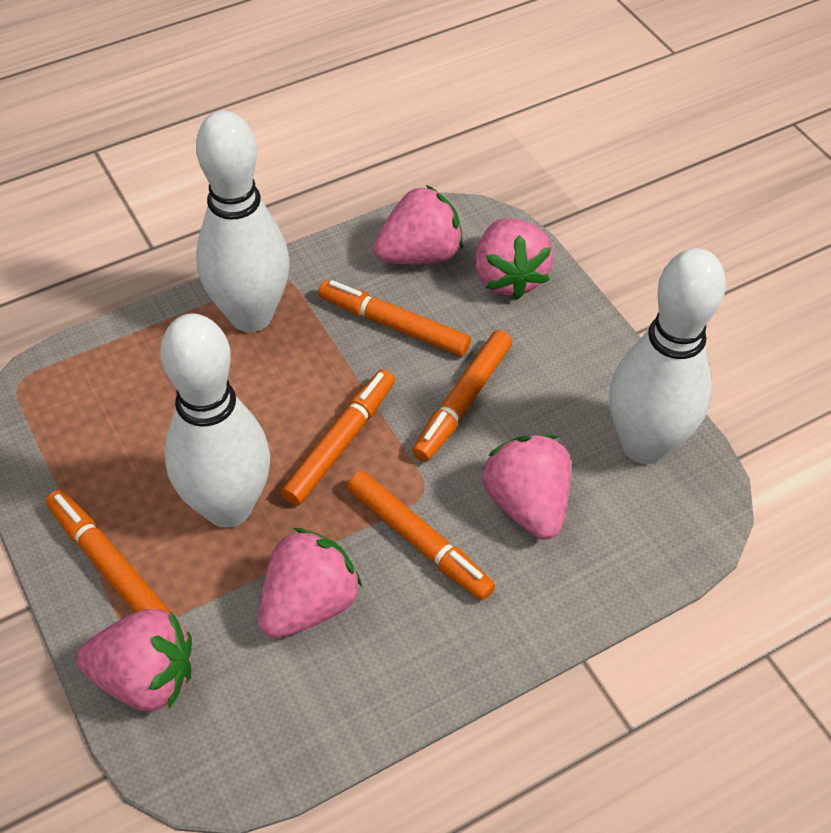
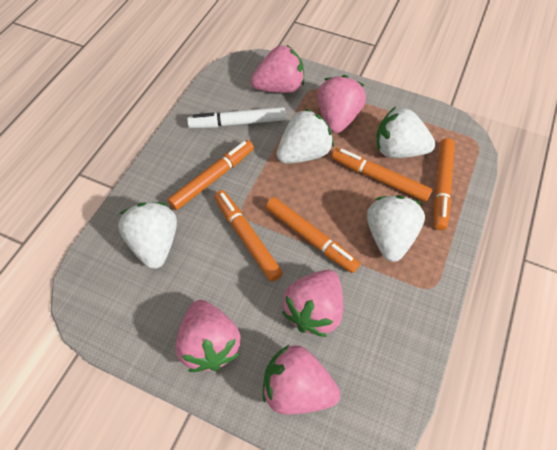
white bowling pin: [160,314,270,528] [196,111,289,332] [609,248,726,464] = 3 -> none = 0
white marker: none = 0 -> [187,107,286,128] = 1
white strawberry: none = 0 -> [118,202,177,269] [277,108,334,164] [367,195,425,262] [376,107,436,158] = 4

